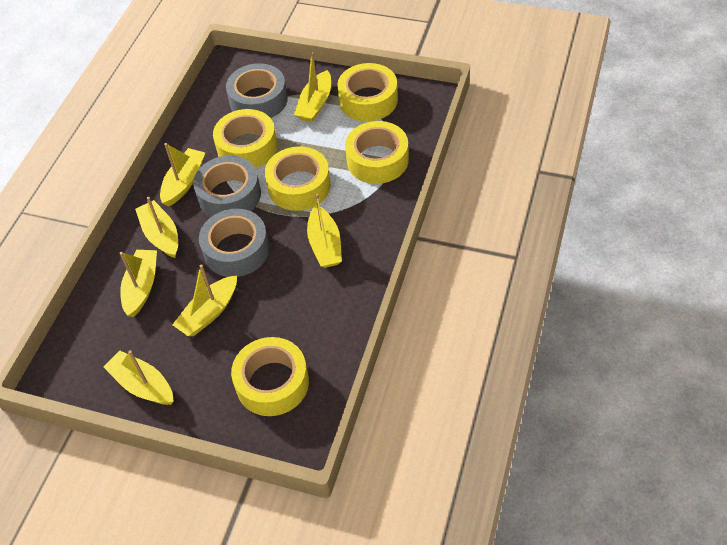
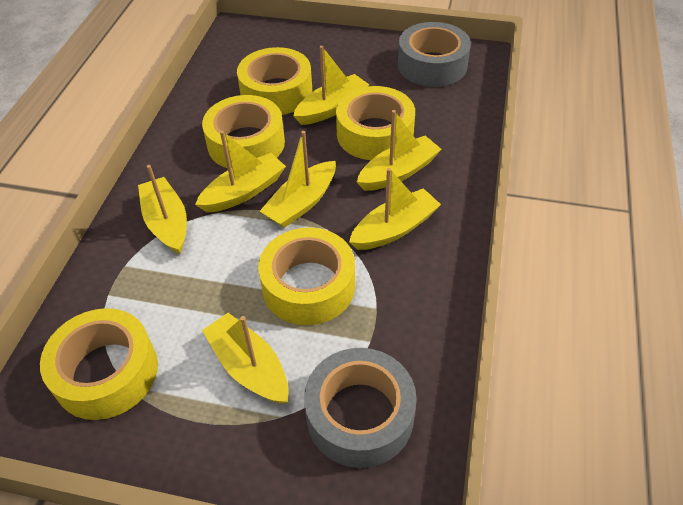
grey tape: [193,156,261,217] [199,209,270,277] [226,63,288,118] = 3 -> [304,348,417,468] [398,22,471,87] = 2

